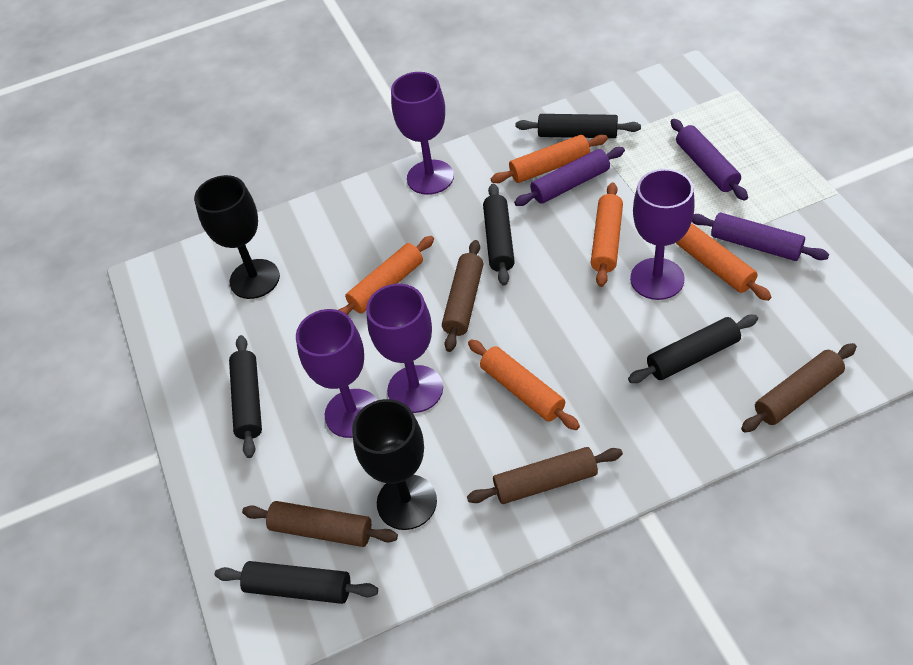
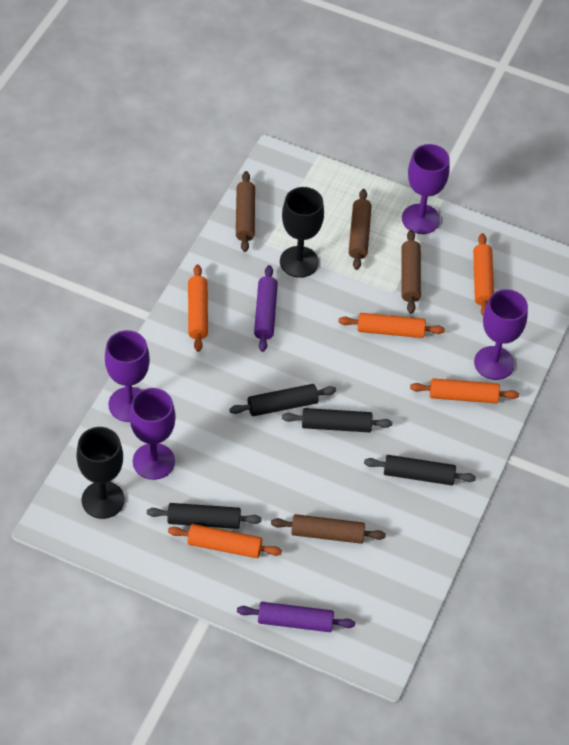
black rolling pin: [215,561,378,604] [229,335,262,458] [483,184,515,286] [515,114,641,138] [628,315,758,383] = 5 -> [147,503,262,529] [229,384,336,416] [282,408,392,433] [364,455,476,485] = 4
purple rolling pin: [514,147,625,206] [671,119,748,201] [692,212,829,261] = 3 -> [237,602,355,632] [254,265,278,352] = 2

